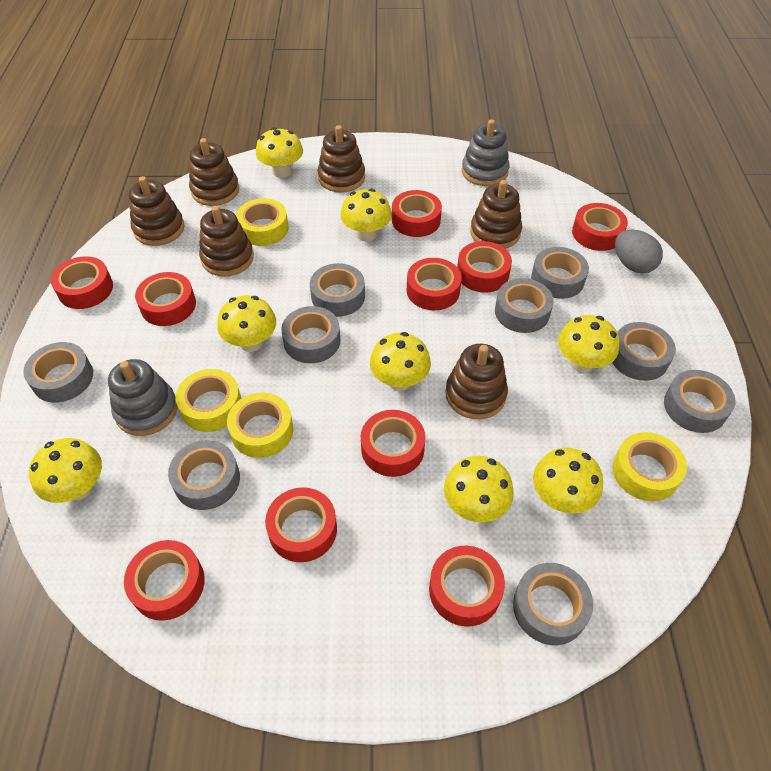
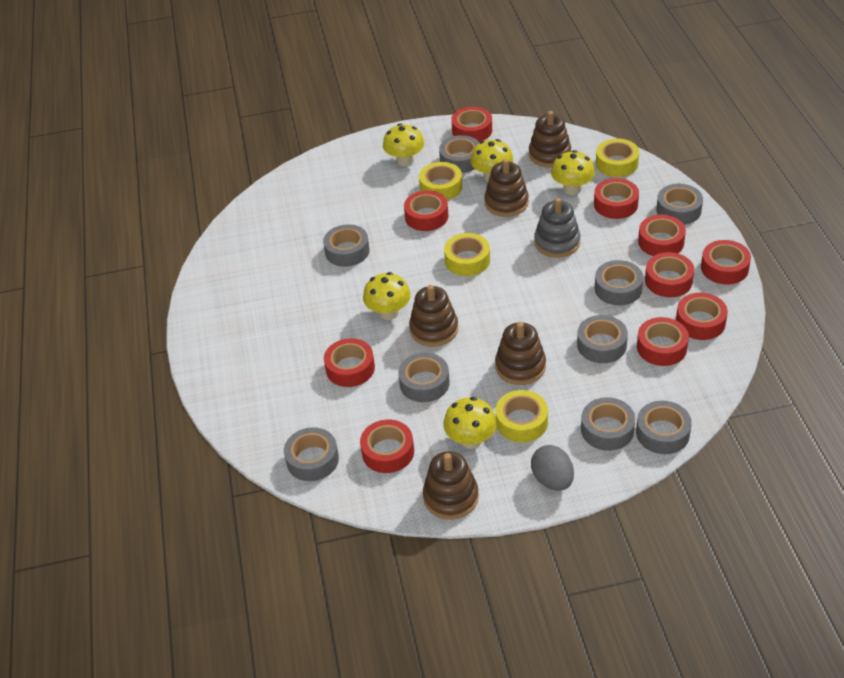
brown stacking toy: [129,176,185,246] [189,138,239,206] [199,206,254,277] [317,125,365,193] [446,344,508,419] [470,180,522,249] = 6 -> [409,285,458,347] [423,451,479,520] [484,159,529,217] [495,322,546,385] [529,111,571,168] = 5
grey stacking toy: [108,359,178,436] [462,119,509,186] = 2 -> [534,198,580,258] = 1
yellow mushroom: [29,438,102,503] [217,295,276,352] [256,127,303,178] [340,189,392,241] [370,332,431,391] [444,456,514,522] [533,448,603,514] [558,315,620,373] = 8 -> [363,272,411,320] [383,123,424,166] [443,397,497,449] [470,139,513,182] [551,150,595,195] = 5

